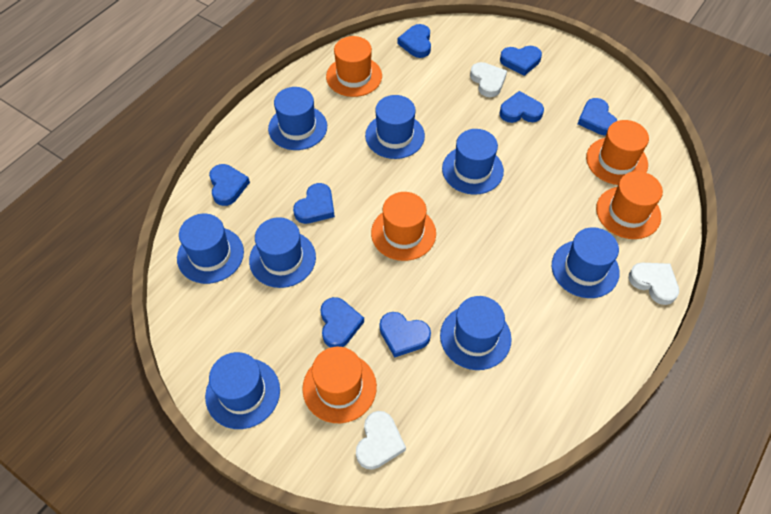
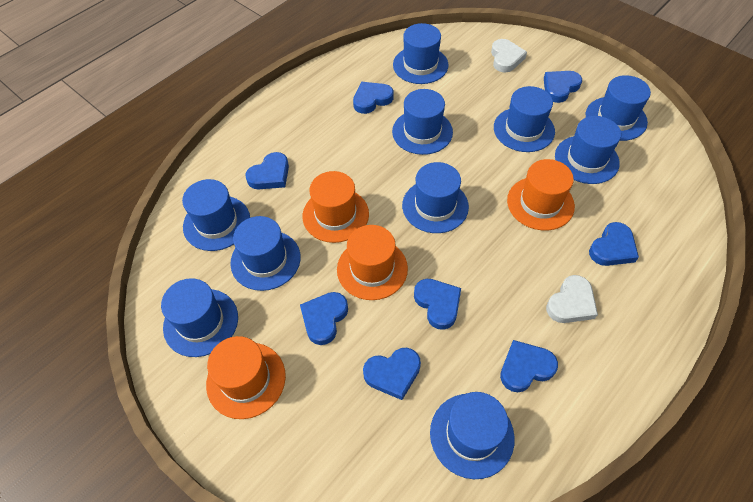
blue hat: [177,214,244,284] [205,352,280,429] [249,217,316,288] [268,87,327,150] [365,95,425,159] [440,296,512,370] [442,129,504,195] [552,227,620,298] = 8 -> [161,278,238,357] [182,179,250,251] [230,216,301,291] [392,89,453,155] [393,23,448,84] [402,162,469,233] [430,392,515,479] [494,86,555,152] [555,116,621,184] [586,75,651,141] = 10
orange hat: [302,347,377,423] [326,36,382,97] [371,192,436,261] [586,120,649,185] [596,171,663,239] = 5 -> [206,336,286,419] [302,171,369,243] [337,225,408,300] [507,159,575,231] = 4
white heart: [356,411,406,470] [470,62,507,97] [629,263,679,305] = 3 -> [491,39,527,73] [546,275,598,323] = 2

